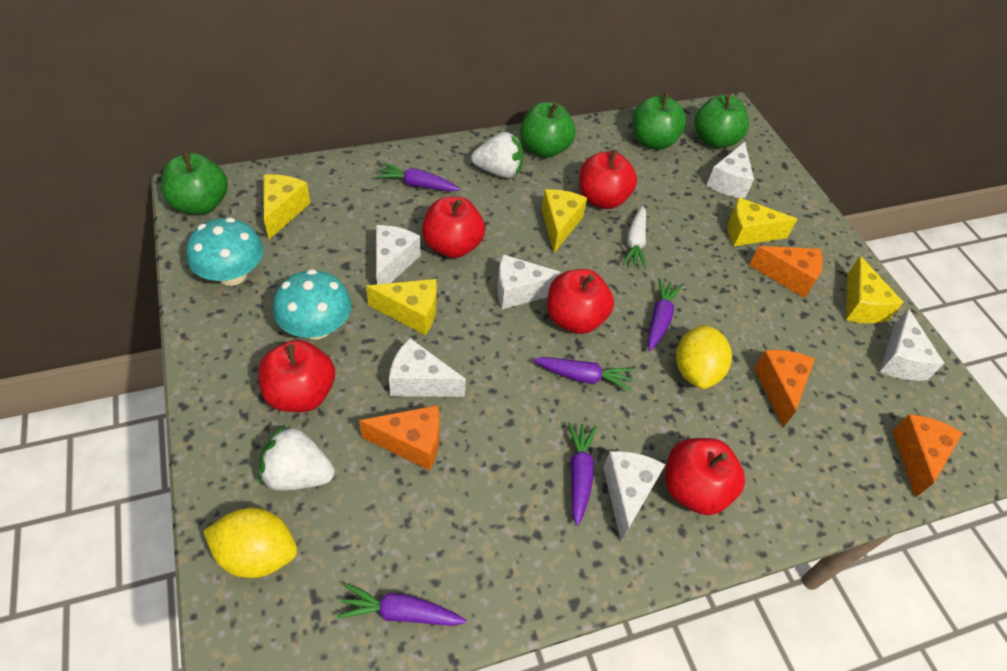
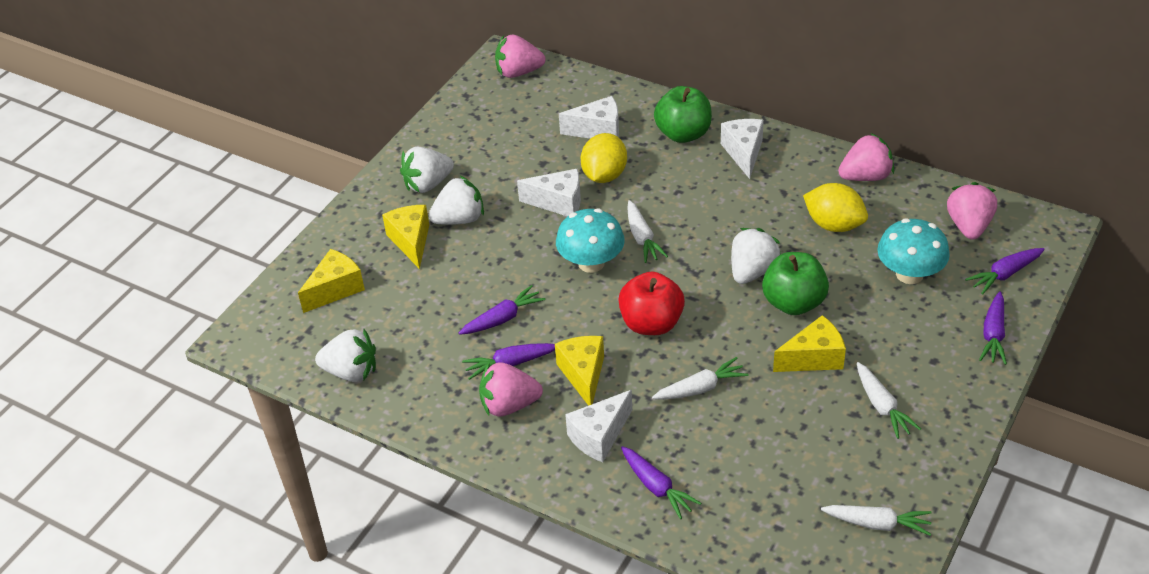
green apple: [161,151,228,214] [520,102,575,158] [632,93,686,150] [694,94,749,148] = 4 -> [654,86,712,143] [762,252,829,315] = 2
orange cheese: [359,405,440,470] [749,246,823,298] [754,350,815,428] [892,414,963,498] = 4 -> none = 0
pink strawberry: none = 0 -> [479,362,543,417] [495,34,545,78] [838,133,894,181] [947,182,997,240] = 4
red apple: [258,340,335,412] [422,197,485,258] [547,269,614,334] [579,150,637,209] [665,438,745,515] = 5 -> [618,271,685,335] = 1
white carrot: [623,206,647,269] = 1 -> [627,200,668,263] [652,357,748,400] [821,505,932,535] [857,362,921,439] = 4
white cheese: [376,225,421,284] [389,338,466,397] [497,254,564,309] [603,451,665,541] [706,142,754,199] [880,309,944,381] = 6 -> [517,168,581,217] [559,96,619,139] [565,390,632,462] [721,119,764,179] = 4
white strawberry: [259,424,335,491] [471,132,524,178] = 2 -> [315,329,376,382] [400,147,454,193] [429,176,484,225] [731,228,781,284] = 4
yellow cheese: [264,174,310,239] [366,279,437,335] [541,189,587,253] [728,197,797,246] [846,256,903,323] = 5 -> [298,249,365,313] [382,205,429,269] [555,336,604,406] [773,315,846,372] = 4

